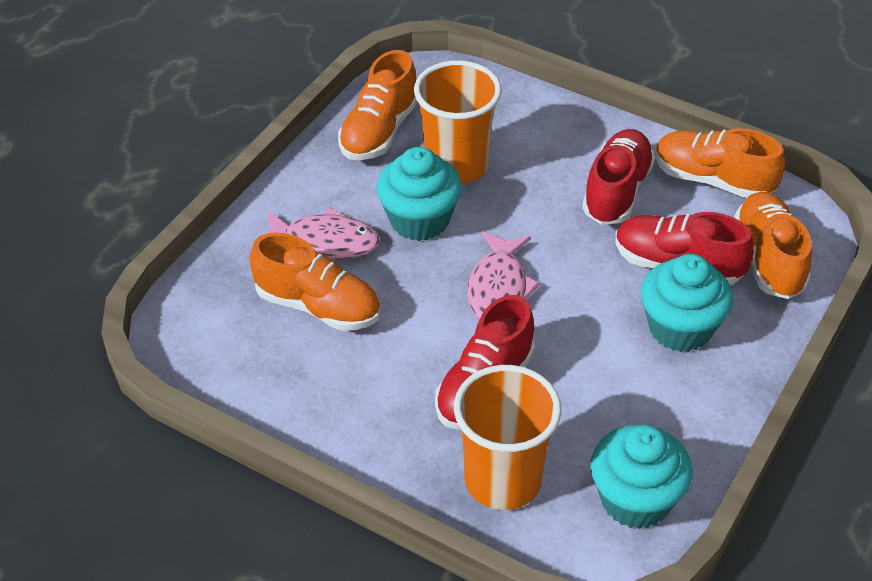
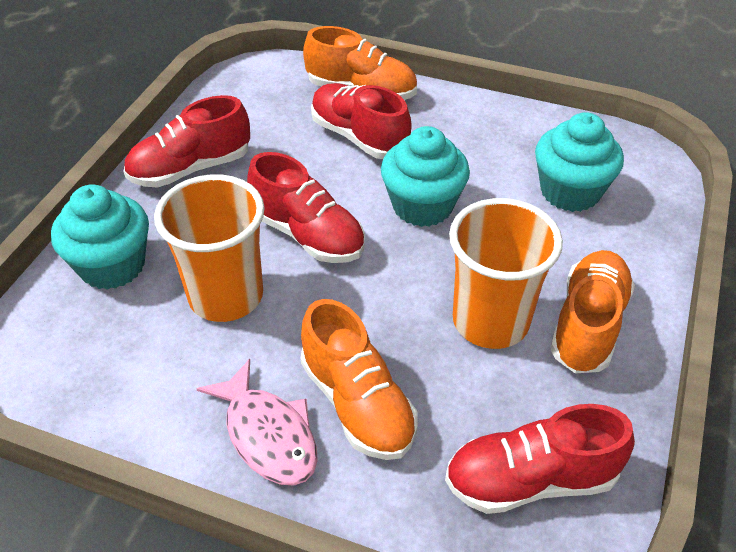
orange shoe: [249,233,381,331] [338,50,417,160] [655,128,785,198] [734,192,812,299] = 4 -> [301,299,417,460] [303,26,417,100] [550,250,635,373] = 3
pink fish: [266,207,380,259] [467,231,540,319] = 2 -> [196,359,318,486] = 1
red shoe: [435,295,535,430] [582,129,655,225] [616,212,754,285] = 3 -> [124,95,250,188] [247,152,365,263] [311,83,411,159] [445,404,635,514] = 4

